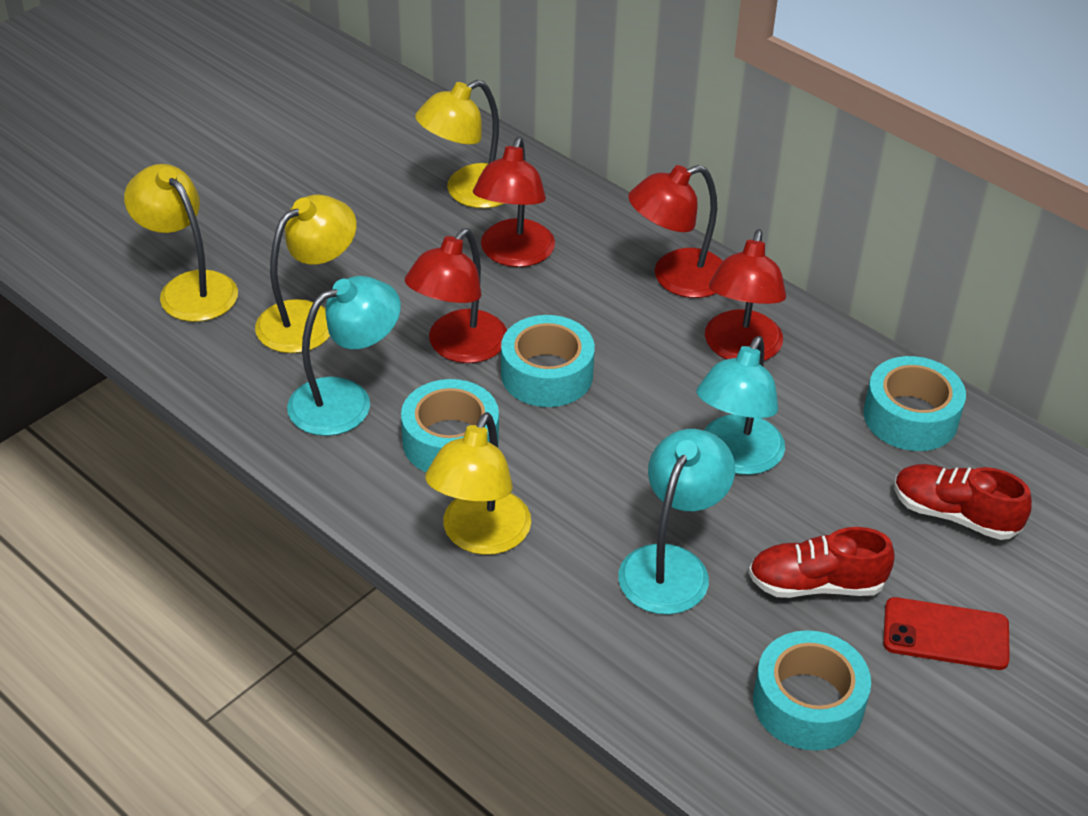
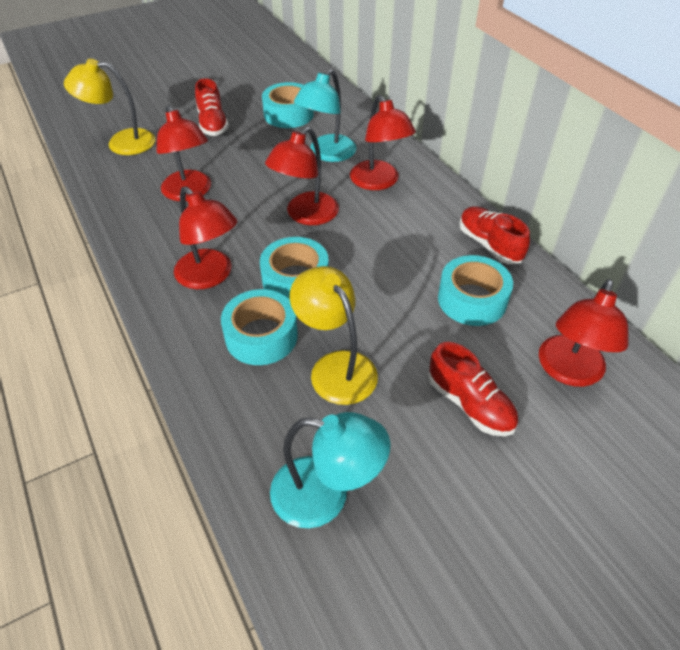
red lamp: [405,228,507,363] [473,137,555,267] [628,165,723,298] [705,229,786,361] = 4 -> [156,105,211,201] [174,186,237,289] [265,127,339,225] [350,95,416,190] [539,279,629,387] = 5
red phone: [883,597,1010,670] = 1 -> none = 0
red shoe: [749,527,894,598] [894,464,1032,540] = 2 -> [195,78,229,136] [428,342,518,436] [459,206,530,264] = 3
turquoise lamp: [287,276,401,436] [618,429,735,615] [697,336,785,475] = 3 -> [270,412,391,528] [294,69,357,162] = 2
yellow lamp: [124,164,238,322] [255,195,356,353] [415,80,505,208] [425,412,531,555] = 4 -> [64,59,156,155] [290,266,378,405] = 2

